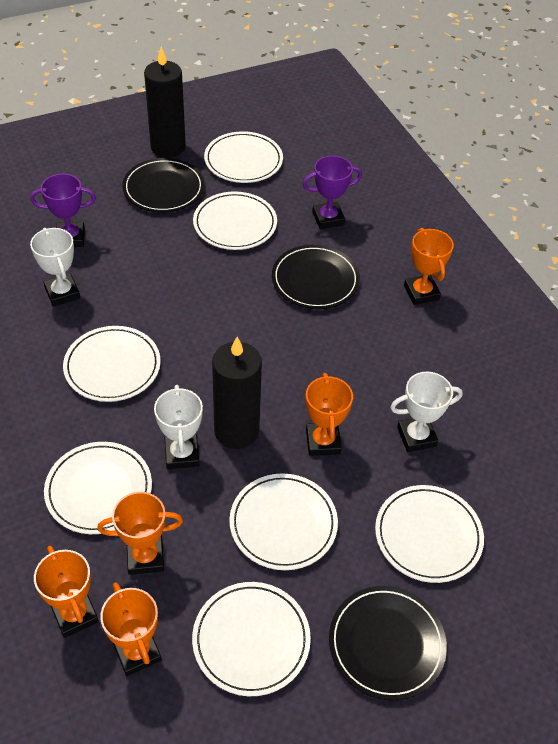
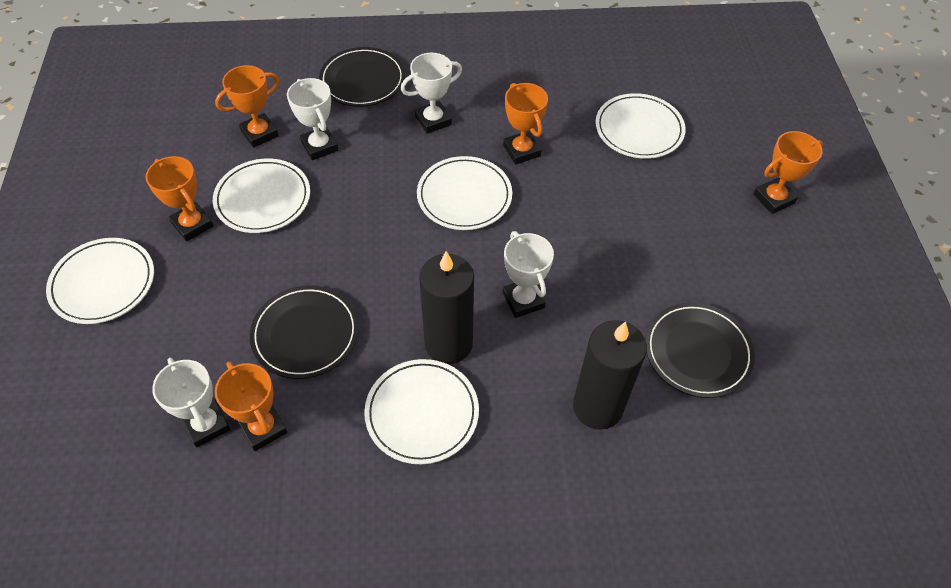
purple trophy: [30,174,96,247] [303,156,362,229] = 2 -> none = 0
white plate: [44,442,152,534] [63,326,161,402] [192,582,311,696] [193,192,277,250] [204,131,283,183] [229,473,338,570] [375,485,484,583] = 7 -> [46,238,154,324] [213,159,310,233] [364,359,479,464] [417,156,512,230] [595,93,686,159] = 5
white trophy: [30,228,80,307] [154,385,203,469] [390,372,463,452] = 3 -> [152,358,230,447] [287,78,338,160] [401,53,462,134] [502,231,554,318] = 4

